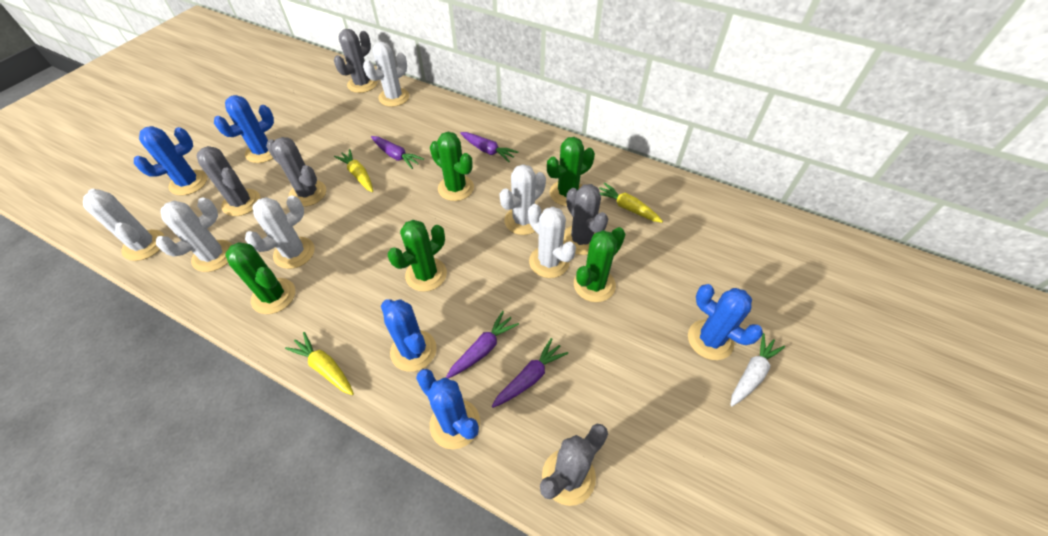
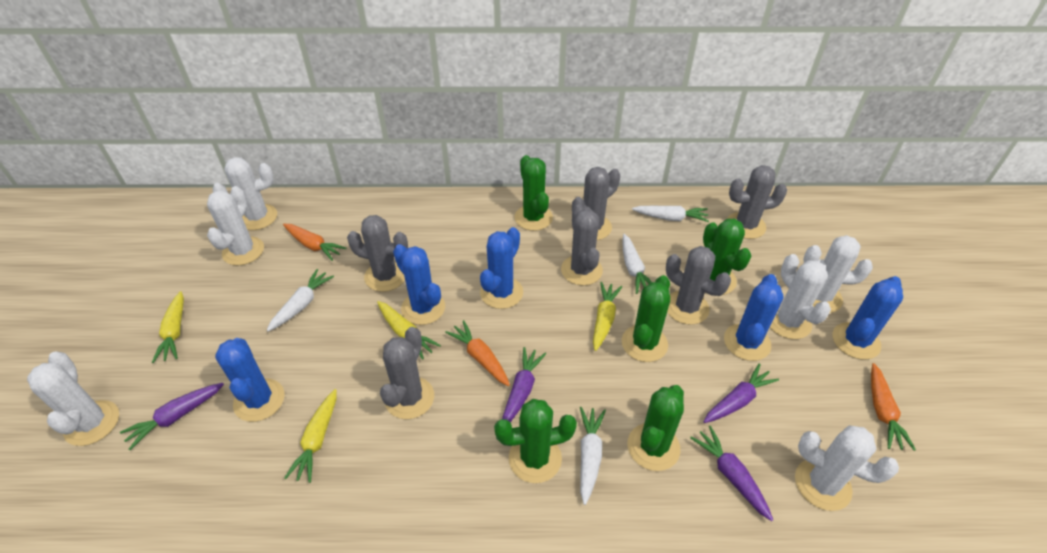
grey cactus: [197,146,260,216] [266,137,326,207] [334,29,377,93] [540,424,608,506] [563,184,608,255] = 5 -> [347,215,408,292] [380,327,434,419] [561,204,603,286] [572,167,620,240] [666,246,731,325] [727,165,787,239] = 6
orange carrot: none = 0 -> [283,224,347,261] [445,320,510,386] [871,363,916,451] = 3
white carrot: [731,333,785,406] = 1 -> [267,269,334,331] [580,407,606,505] [622,234,651,294] [632,206,709,222] = 4
yellow carrot: [285,332,354,395] [334,149,373,192] [599,182,663,223] = 3 -> [152,291,184,363] [284,389,336,483] [377,301,441,360] [593,282,622,351] = 4

